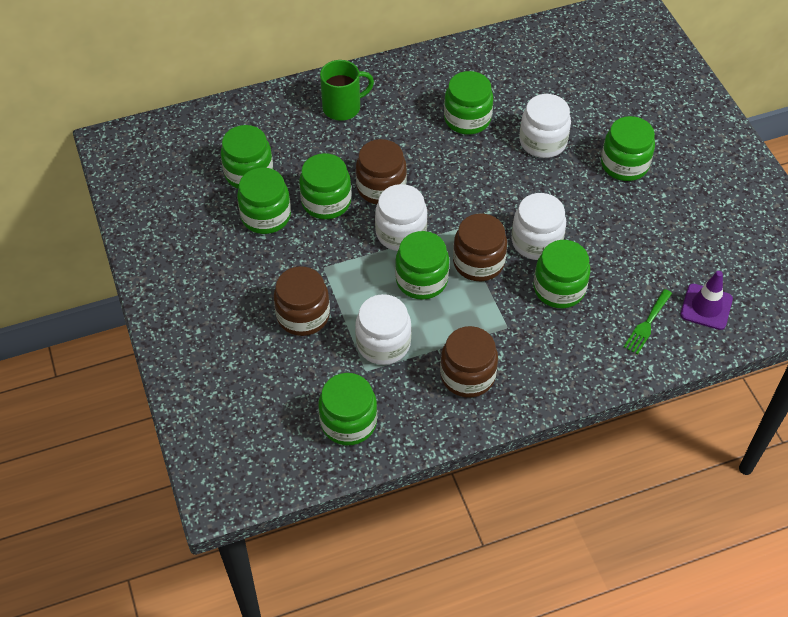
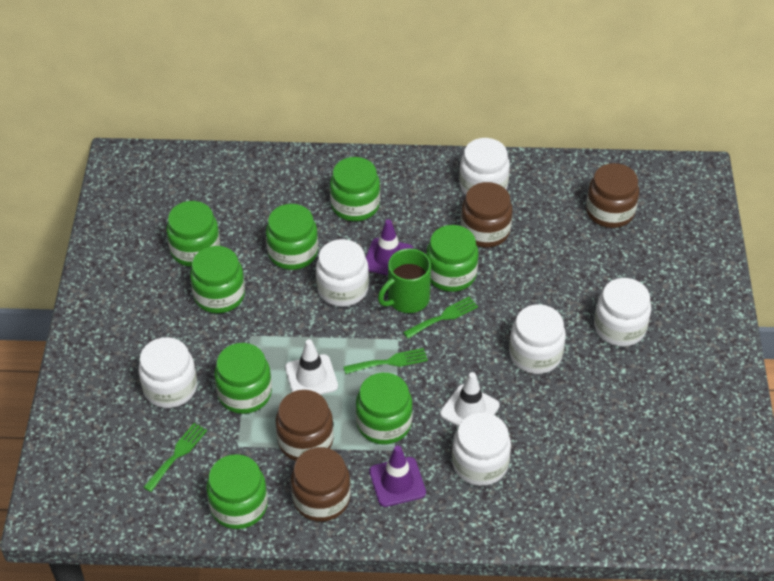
green fork: [624,289,672,354] = 1 -> [143,423,207,492] [344,348,428,374] [403,296,478,338] = 3
purple traffic cone: [680,271,733,330] = 1 -> [366,219,413,275] [369,446,426,507] = 2
white jar: [355,294,412,365] [375,184,427,251] [511,193,566,260] [519,94,571,158] = 4 -> [138,337,197,408] [316,239,369,307] [452,413,511,486] [459,138,510,195] [509,304,566,374] [594,278,651,347] = 6
white traffic cone: none = 0 -> [285,339,338,395] [440,372,500,427] = 2

